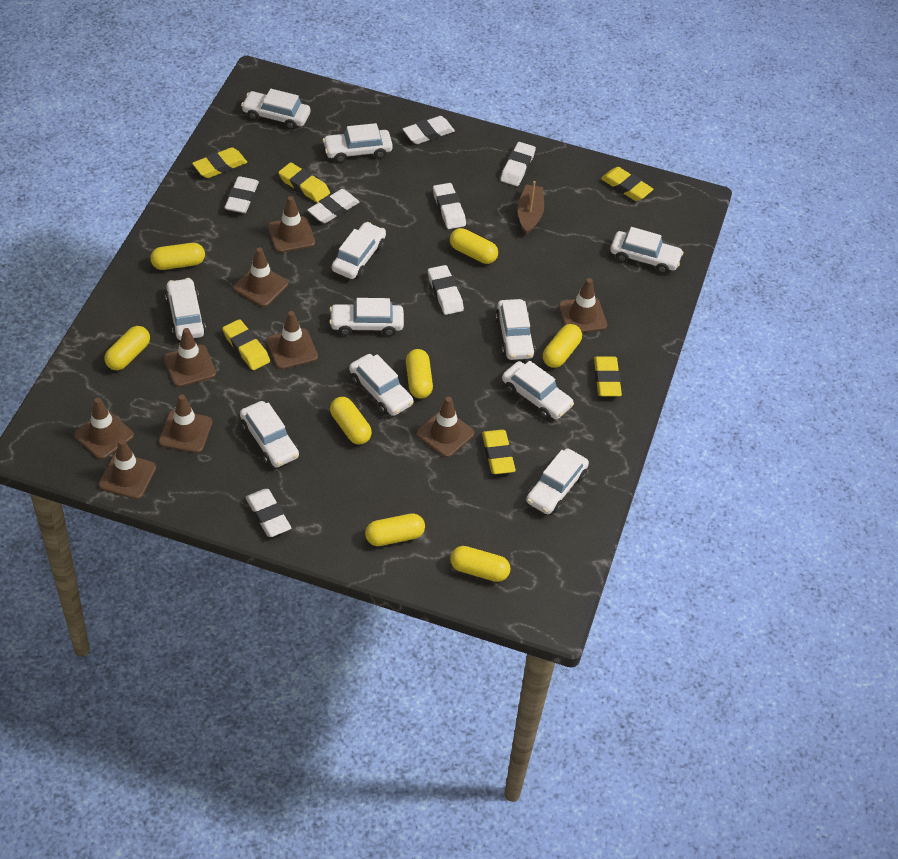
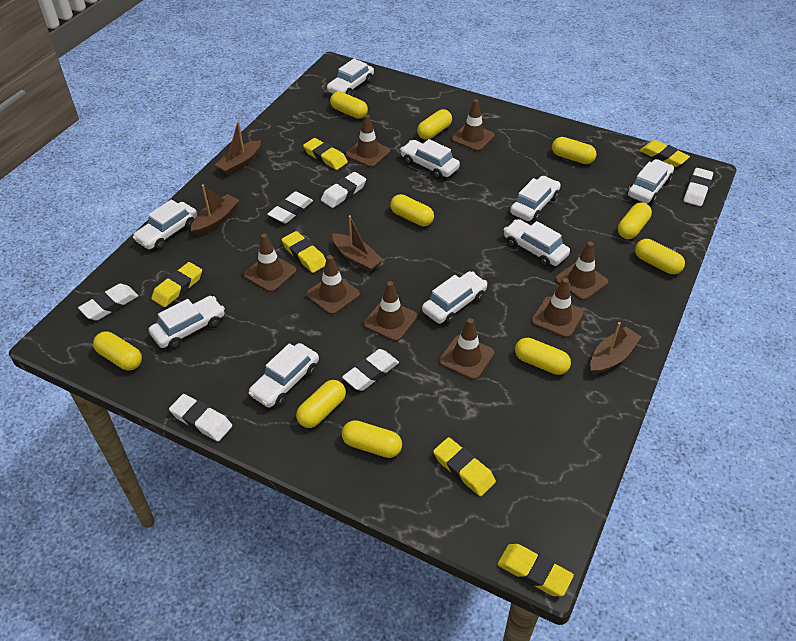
brown boat: [518,181,544,235] = 1 -> [191,184,239,236] [215,121,261,175] [332,215,383,272] [590,322,641,375] = 4
brown traffic cone: [74,398,134,459] [99,439,156,499] [159,394,212,453] [164,328,216,387] [234,247,288,307] [267,311,318,369] [268,196,315,253] [416,397,474,457] [559,278,607,333] = 9 -> [244,234,296,292] [306,255,360,315] [346,114,390,167] [363,281,417,341] [439,318,495,380] [451,99,495,151] [531,278,584,338] [555,242,608,301] = 8
white car: [165,278,206,340] [240,401,299,467] [241,89,310,130] [323,123,393,163] [329,298,404,336] [332,222,386,279] [349,354,414,416] [495,299,535,360] [502,361,574,419] [526,448,589,514] [610,227,684,274] = 11 -> [133,199,198,250] [149,296,225,349] [248,343,319,408] [327,59,374,96] [400,139,460,179] [422,271,488,324] [503,219,570,267] [510,176,561,221] [628,159,674,204] = 9
white eraser: [225,176,259,213] [245,489,291,537] [307,189,359,223] [403,116,455,144] [428,265,464,315] [433,183,466,229] [500,142,536,186] = 7 -> [78,284,138,320] [169,394,232,442] [267,191,313,224] [321,172,366,208] [342,349,399,391] [683,168,713,206] = 6
yellow capsule: [104,326,150,370] [150,243,205,270] [330,397,372,444] [365,513,425,546] [406,349,433,399] [450,228,498,264] [450,546,511,582] [543,324,582,368] = 8 -> [93,332,142,370] [296,380,346,428] [330,92,368,119] [342,420,402,458] [390,194,434,226] [417,109,452,140] [515,338,571,375] [552,137,597,164] [618,202,652,239] [635,239,685,274] = 10

